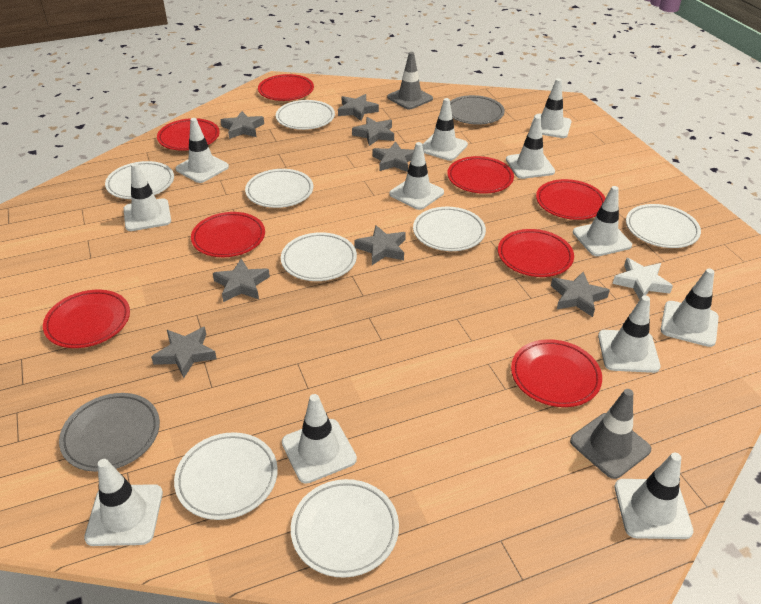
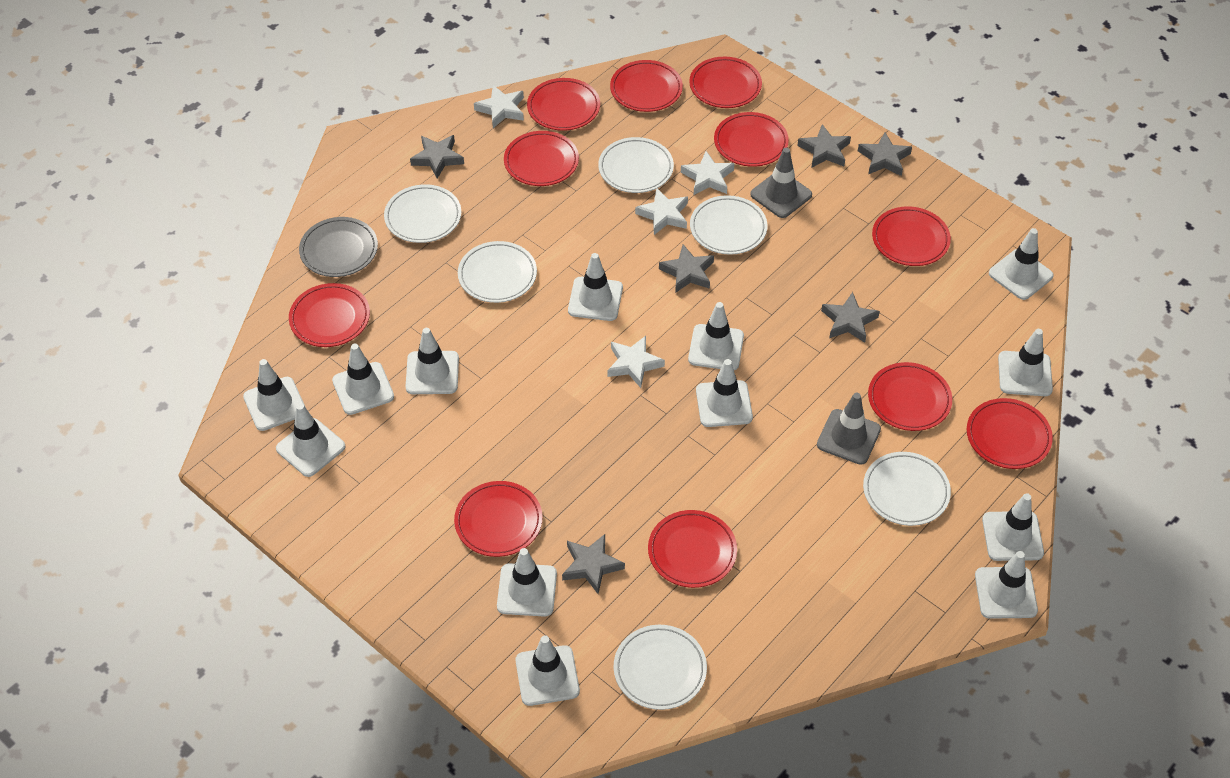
grey plate: [59,393,160,472] [450,95,505,125] = 2 -> [299,217,378,277] = 1
grey star: [151,327,217,378] [213,259,270,302] [221,111,264,139] [338,94,379,121] [352,117,394,146] [354,225,406,265] [372,142,414,172] [551,272,610,317] = 8 -> [410,135,464,179] [562,534,625,594] [659,245,714,293] [797,124,851,168] [821,292,880,343] [858,133,912,176] = 6
red plate: [43,290,130,348] [157,118,220,151] [191,212,265,257] [258,74,314,101] [447,156,514,194] [498,229,574,277] [511,339,602,407] [536,179,605,220] = 8 -> [289,283,370,347] [454,481,543,557] [504,131,579,186] [527,78,600,131] [610,60,683,112] [648,510,737,588] [689,57,762,108] [714,112,789,167] [868,362,952,431] [872,206,951,266] [967,398,1053,469] = 11
white plate: [105,161,174,199] [174,432,278,520] [245,169,313,208] [276,100,335,130] [281,232,357,281] [291,479,399,578] [413,207,486,251] [626,204,701,248] = 8 -> [384,184,461,243] [458,241,537,303] [598,137,674,193] [614,625,707,710] [690,195,768,255] [863,452,951,526] = 6
white star: [613,258,673,300] = 1 -> [474,85,524,128] [607,336,665,388] [635,188,688,235] [681,151,735,195] = 4
white traffic cone: [84,459,163,546] [124,163,171,231] [175,118,229,183] [282,394,357,484] [389,142,444,210] [422,98,468,161] [506,116,555,179] [530,78,572,138] [573,186,632,256] [598,295,661,373] [615,453,693,539] [661,268,719,347] = 12 -> [243,359,305,431] [276,403,345,477] [332,344,394,415] [405,328,459,394] [497,548,557,617] [516,635,580,706] [568,253,623,321] [688,302,744,370] [696,359,753,427] [975,551,1038,619] [982,493,1044,561] [989,228,1054,300] [998,329,1053,396] = 13

